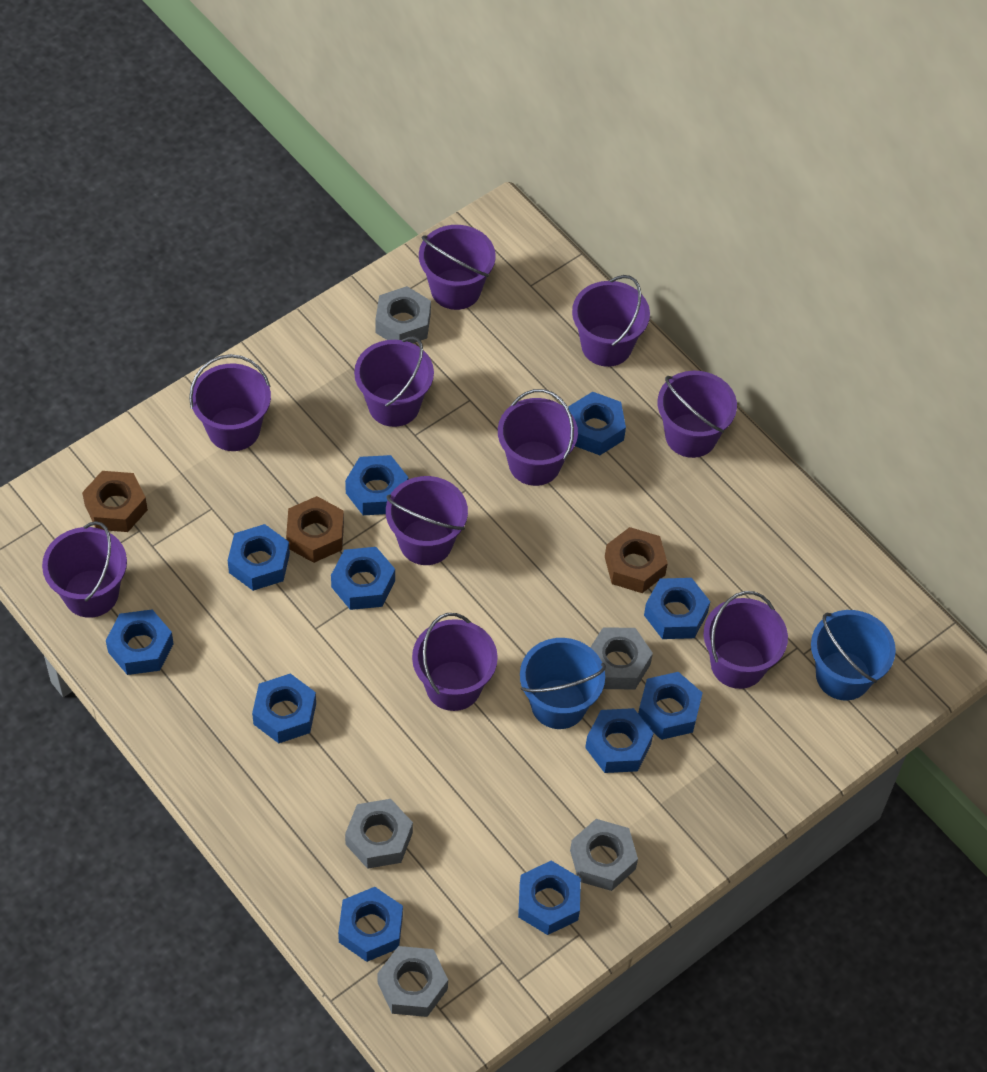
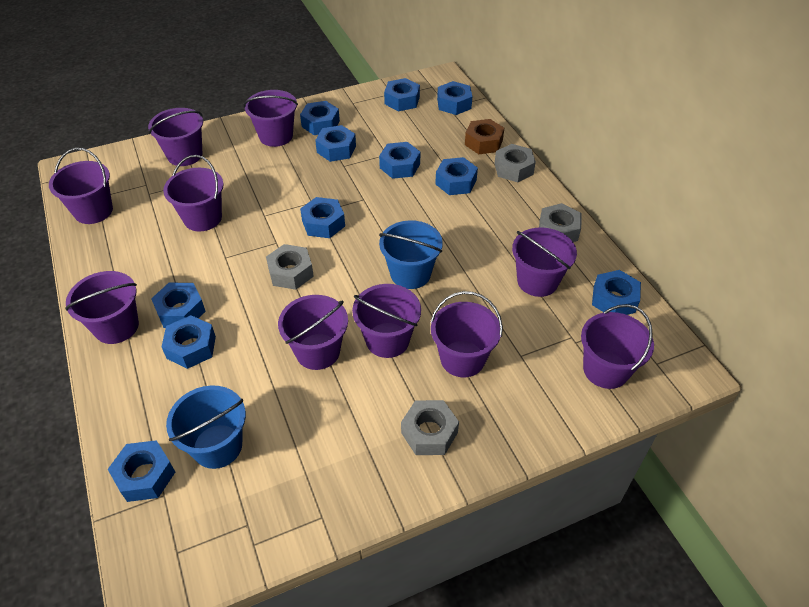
brown nut: [82,471,148,532] [286,496,344,563] [605,527,668,593] = 3 -> [465,119,504,154] = 1
grey nut: [345,799,413,869] [375,286,431,343] [378,946,448,1017] [570,819,638,891] [590,627,653,690] = 5 -> [266,244,314,290] [401,400,459,455] [494,144,536,182] [539,203,582,242] = 4

